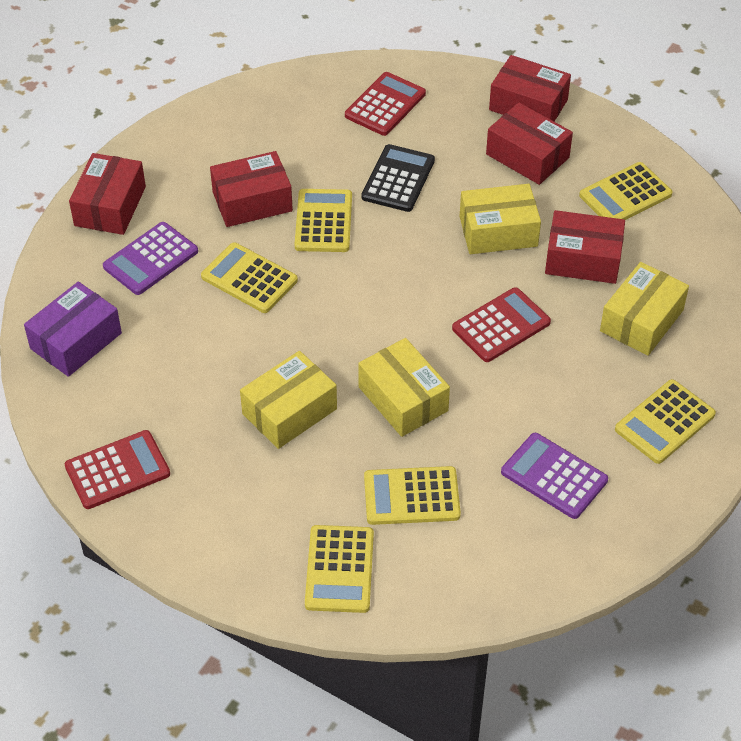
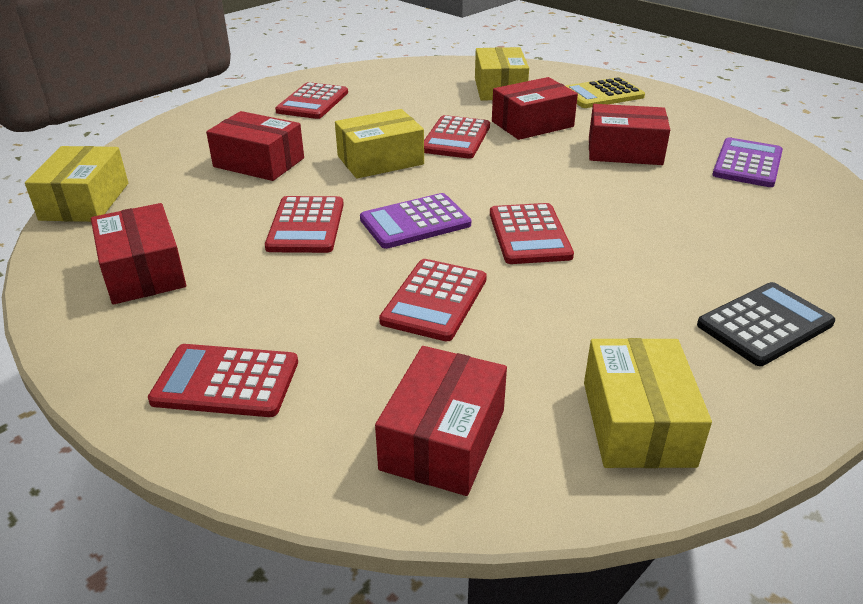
purple box: [24,282,122,377] = 1 -> none = 0
red calculator: [65,430,170,509] [345,72,426,136] [452,287,551,362] = 3 -> [148,344,298,417] [265,196,344,253] [275,82,348,119] [379,259,487,341] [424,115,490,159] [490,203,574,264] = 6
yellow calculator: [201,242,298,313] [295,189,352,252] [305,525,374,613] [364,466,461,525] [579,162,672,220] [615,379,716,464] = 6 -> [566,77,645,108] = 1

